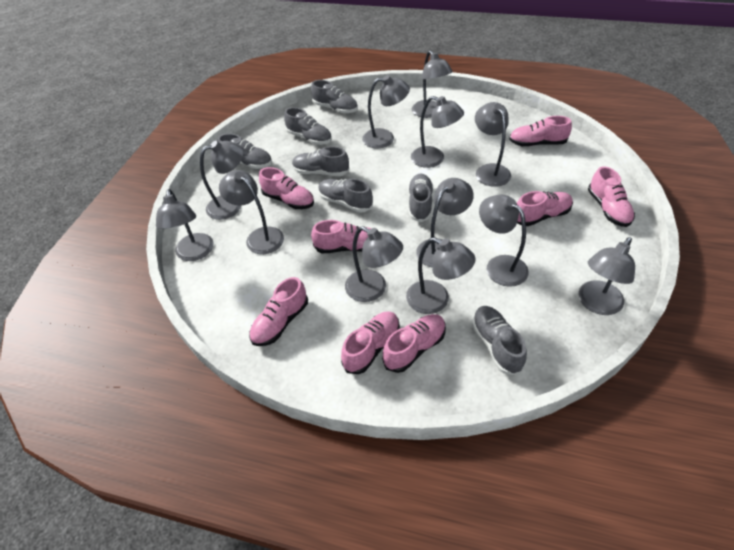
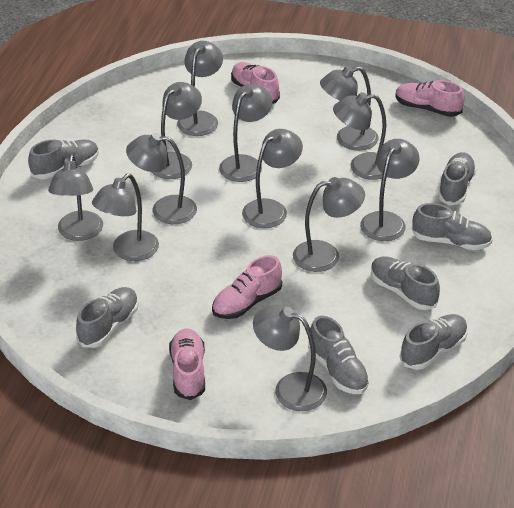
pink shoe: [249,277,308,346] [259,167,314,209] [311,220,372,253] [341,311,400,374] [382,314,446,373] [509,116,572,146] [517,191,573,226] [588,166,635,227] = 8 -> [169,328,205,400] [212,255,282,319] [231,62,280,104] [395,80,464,117] = 4

